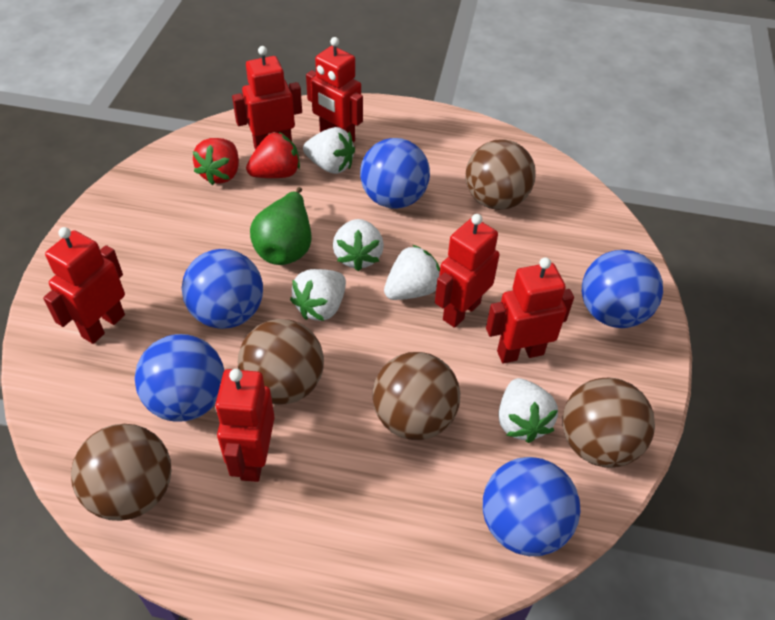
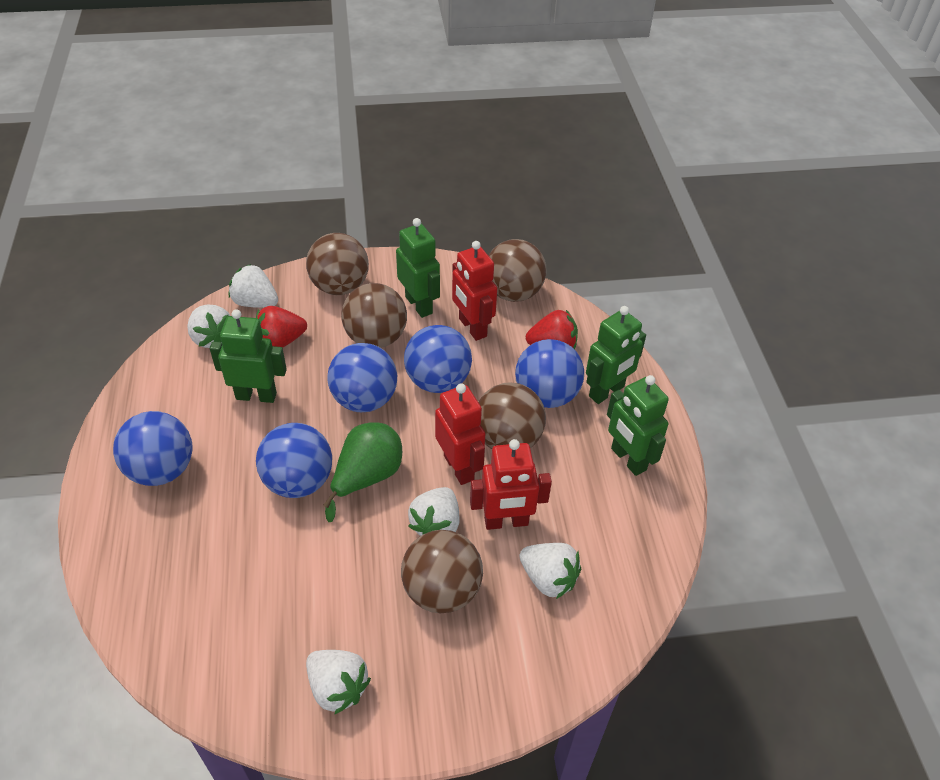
green robot: none = 0 -> [210,309,287,403] [396,218,440,318] [586,306,646,404] [607,375,669,476] = 4
red robot: [43,227,125,344] [215,369,275,482] [232,46,302,150] [306,37,363,142] [435,214,499,328] [486,257,574,363] = 6 -> [435,383,485,485] [452,241,497,341] [470,439,552,530] = 3

